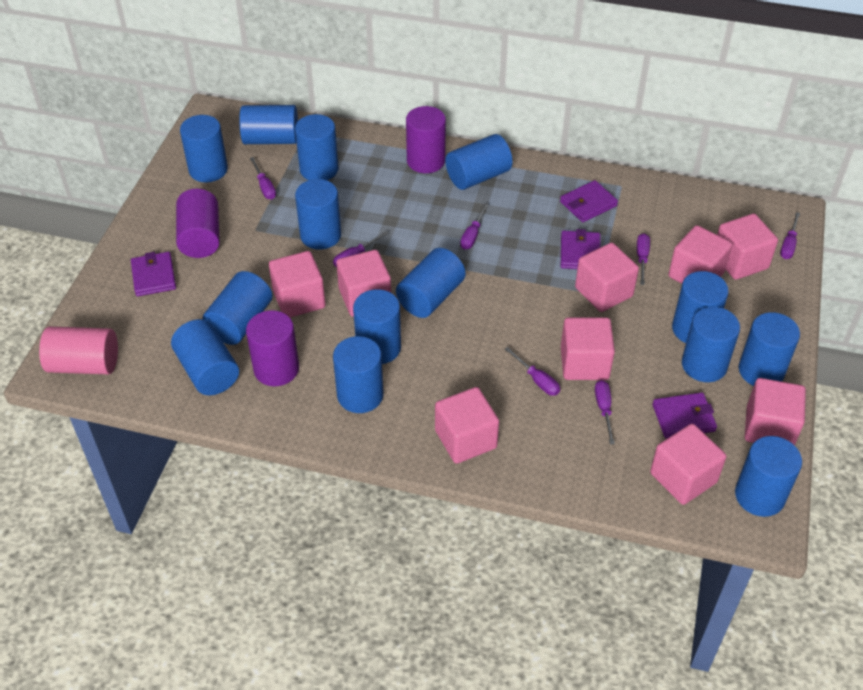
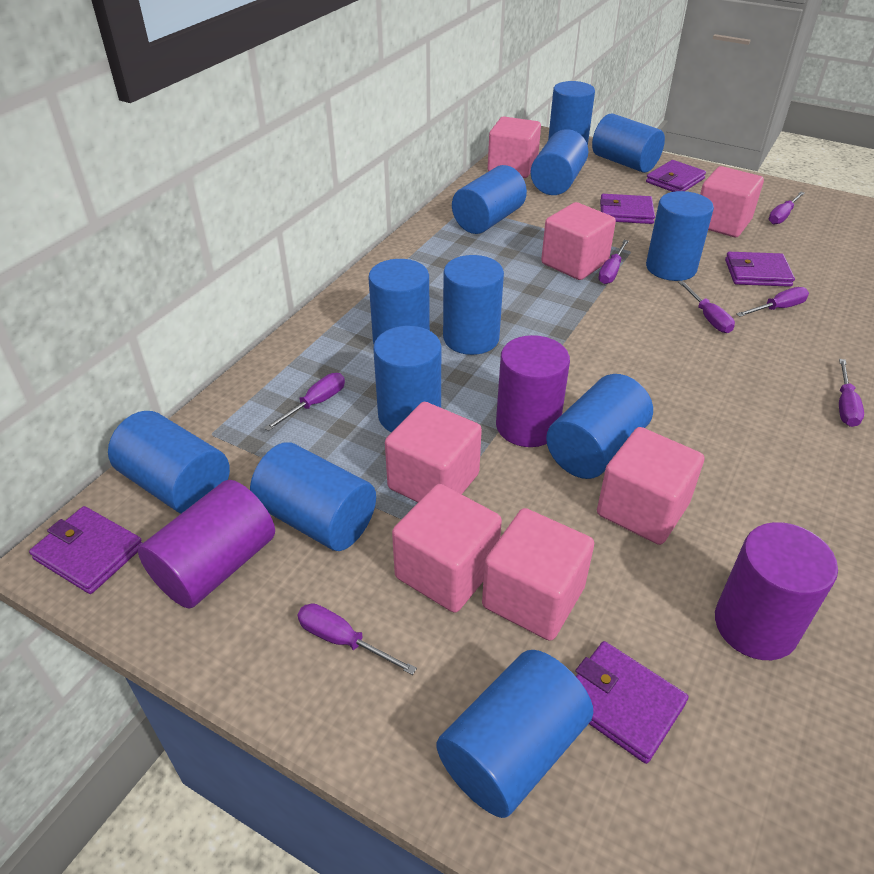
blue cylinder: [171,319,239,395] [180,115,228,182] [202,271,272,345] [239,105,298,144] [295,114,339,180] [295,179,341,250] [333,336,383,413] [353,289,401,364] [396,248,466,318] [446,134,513,190] [672,271,729,343] [682,307,740,382] [735,436,802,517] [739,312,800,386] = 14 -> [108,411,230,514] [250,442,376,551] [368,259,430,344] [373,326,441,433] [437,650,593,818] [443,255,504,355] [452,165,527,234] [530,129,588,195] [546,374,653,479] [548,81,595,145] [592,113,665,173] [646,191,714,281] = 12
pink cube: [269,251,326,318] [336,250,391,317] [435,387,499,464] [561,317,615,380] [575,243,639,312] [650,424,726,505] [669,225,733,284] [717,214,778,280] [745,378,806,445] = 9 -> [385,402,482,502] [392,484,502,613] [482,508,594,641] [488,116,541,178] [541,202,616,280] [597,427,704,545] [700,166,764,237] = 7
pink cylinder: [39,327,118,374] = 1 -> none = 0
purple wallet: [131,252,176,296] [560,180,618,222] [561,229,601,269] [652,393,717,439] = 4 -> [29,506,142,594] [575,641,688,764] [600,194,655,224] [646,160,706,192] [725,252,795,287] = 5

